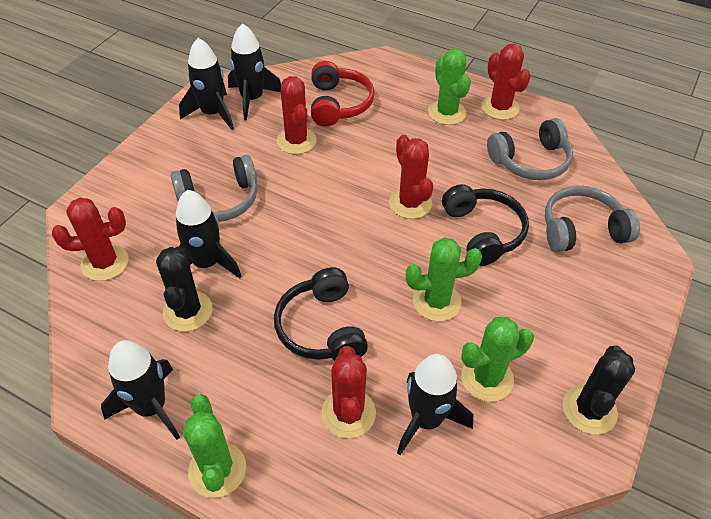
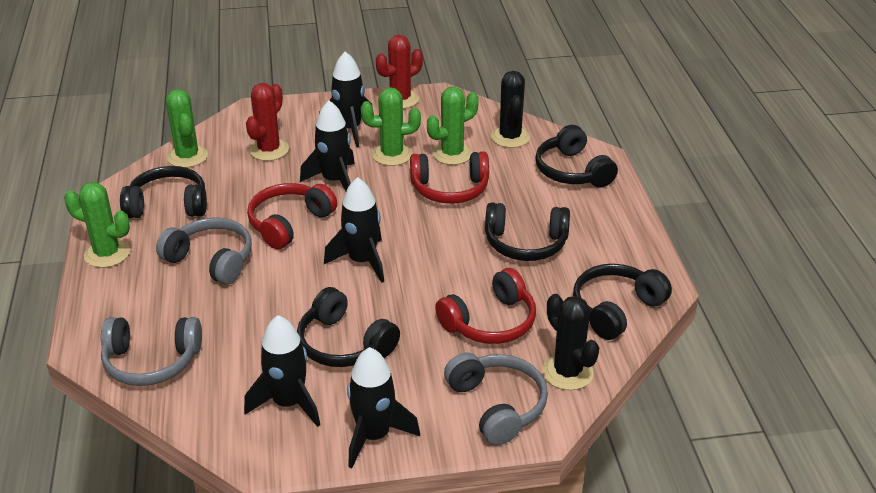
black headphones: [274,267,368,361] [442,184,529,266] = 2 -> [120,166,207,218] [297,287,400,367] [485,202,570,261] [535,125,618,188] [573,264,672,340] = 5
red cactus: [52,198,129,281] [277,76,317,154] [321,346,376,438] [389,135,433,219] [481,44,531,120] = 5 -> [246,83,289,161] [376,35,423,109] = 2
red headphones: [311,61,375,126] = 1 -> [247,183,337,249] [410,152,489,204] [435,268,536,344] = 3

